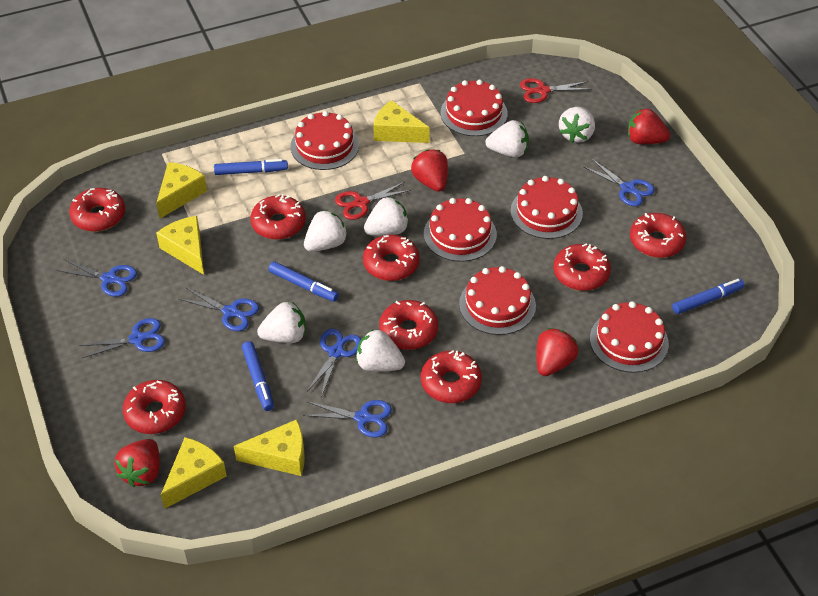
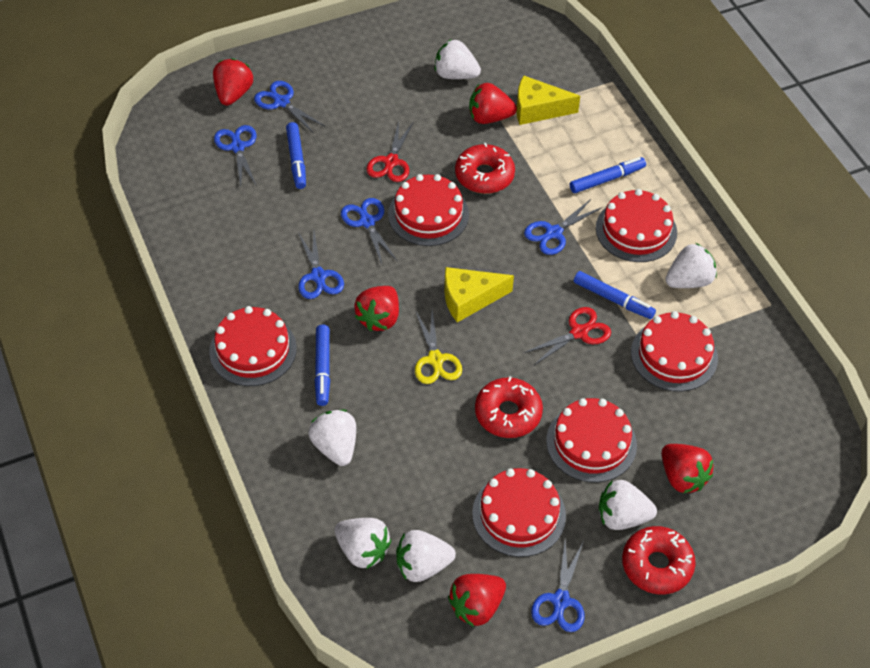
red donut: [69,188,125,232] [123,380,186,434] [250,194,306,240] [363,235,420,281] [379,300,438,350] [421,350,482,403] [553,244,611,291] [630,213,686,258] = 8 -> [455,143,515,194] [475,376,543,438] [622,526,696,595] = 3
red strawberry: [114,439,160,487] [411,149,448,192] [536,328,578,376] [628,108,670,144] = 4 -> [213,58,253,106] [354,286,399,331] [448,574,506,627] [469,83,517,124] [661,444,713,494] = 5
yellow cheese: [156,162,207,219] [156,216,204,275] [161,437,227,509] [234,419,305,476] [373,100,430,143] = 5 -> [444,267,514,322] [516,75,580,125] = 2
yellow scissors: none = 0 -> [415,310,462,384] = 1

